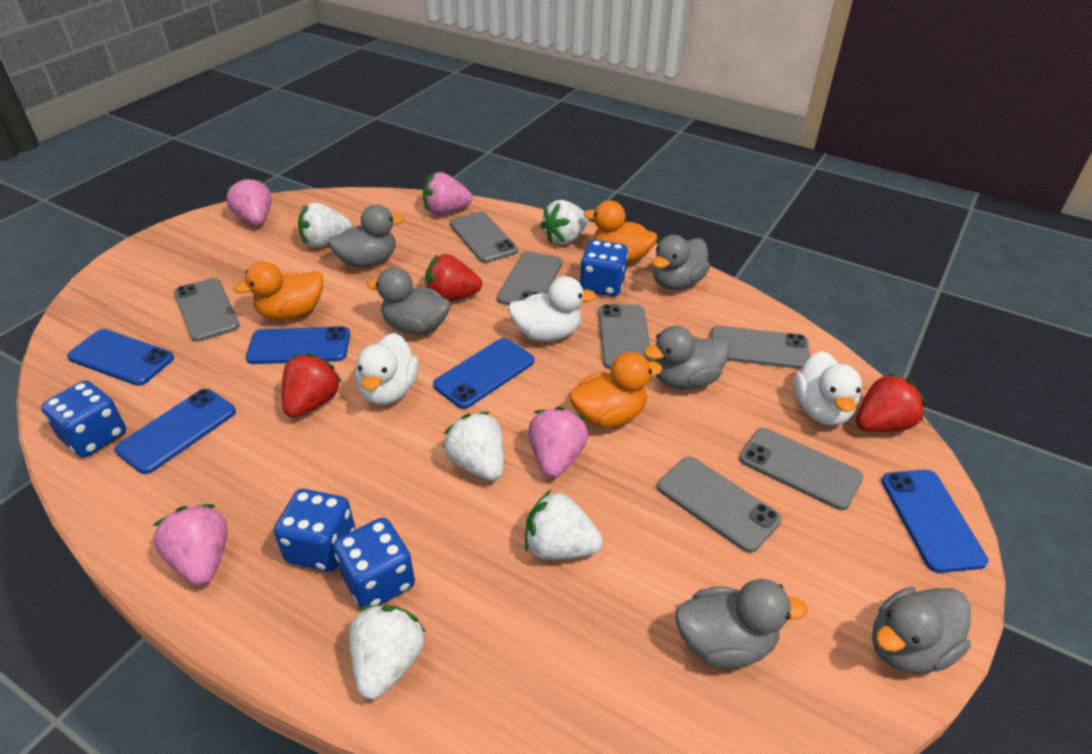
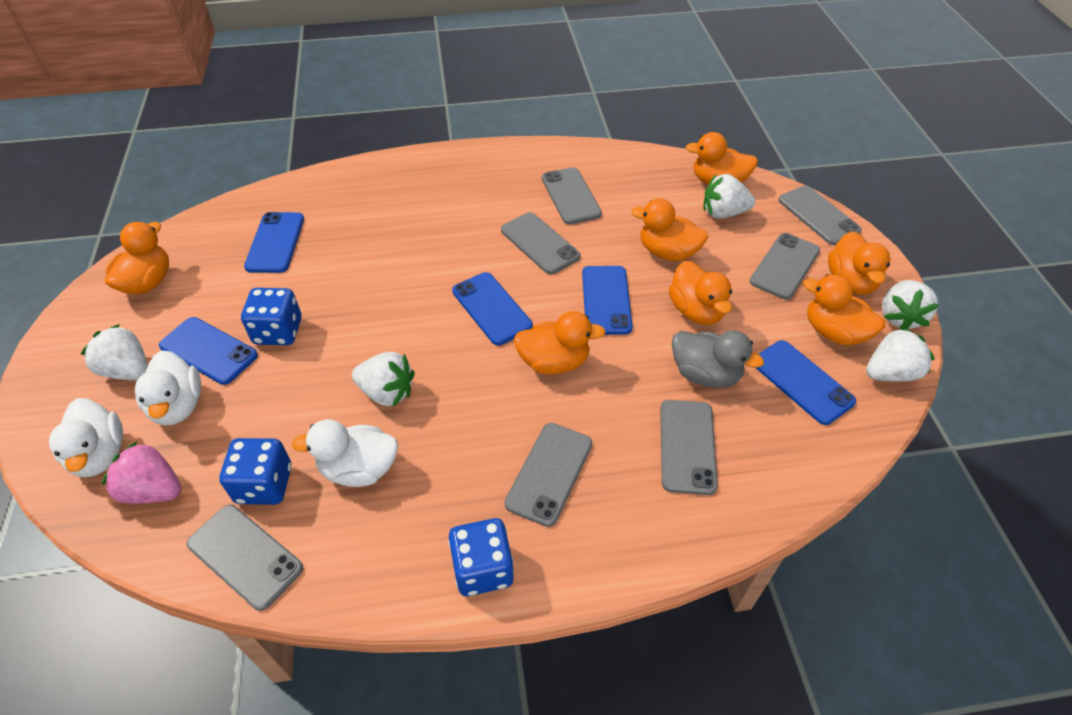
blue dice: [41,380,126,457] [274,489,355,572] [334,518,415,607] [580,240,628,296] = 4 -> [219,438,292,505] [241,288,302,345] [448,518,514,596] = 3
grey duck: [328,205,404,268] [366,267,451,335] [644,326,730,389] [652,235,710,290] [675,579,808,669] [872,587,971,674] = 6 -> [672,330,764,388] = 1
orange duck: [233,261,323,320] [569,352,662,428] [584,201,657,263] = 3 -> [105,222,169,294] [513,311,606,374] [632,199,708,261] [669,261,732,325] [686,132,758,185] [803,274,885,346] [828,231,891,295] = 7
pink strawberry: [153,504,228,586] [226,177,271,225] [423,172,472,215] [528,407,588,478] = 4 -> [102,441,182,504] = 1
red strawberry: [282,353,342,418] [425,254,482,301] [856,373,926,432] = 3 -> none = 0

